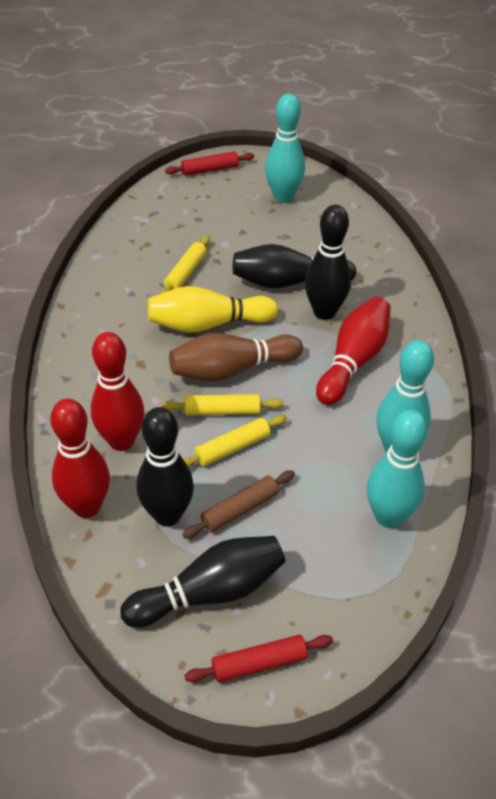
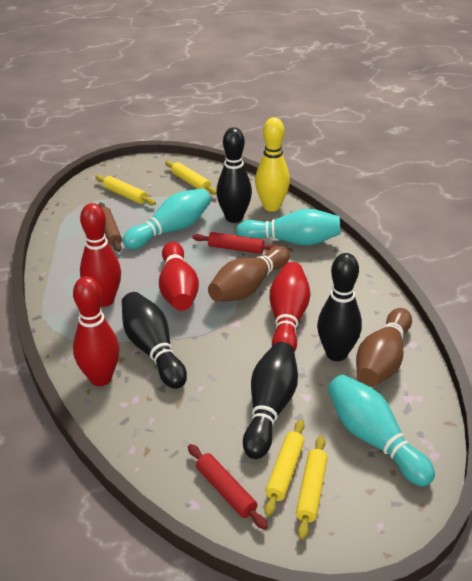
brown bowling pin: [169,333,303,382] = 1 -> [208,246,290,302] [356,308,412,387] = 2
red bowling pin: [50,399,110,518] [91,332,144,451] [316,297,391,405] = 3 -> [73,276,120,386] [80,203,121,307] [159,242,199,311] [270,262,310,353] = 4
yellow rolling pin: [160,236,210,294] [161,394,284,415] [183,415,287,468] = 3 -> [95,175,156,205] [165,160,217,195] [264,419,305,516] [296,436,328,540] = 4

